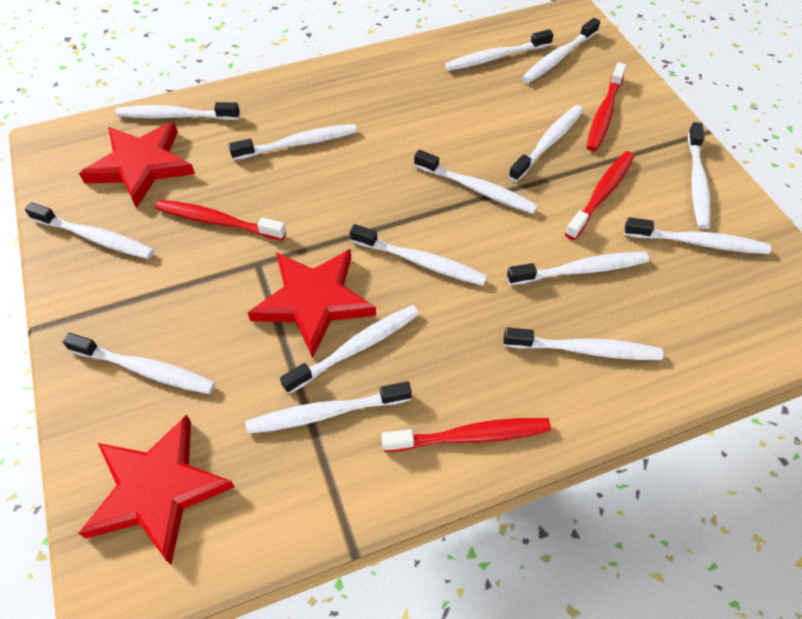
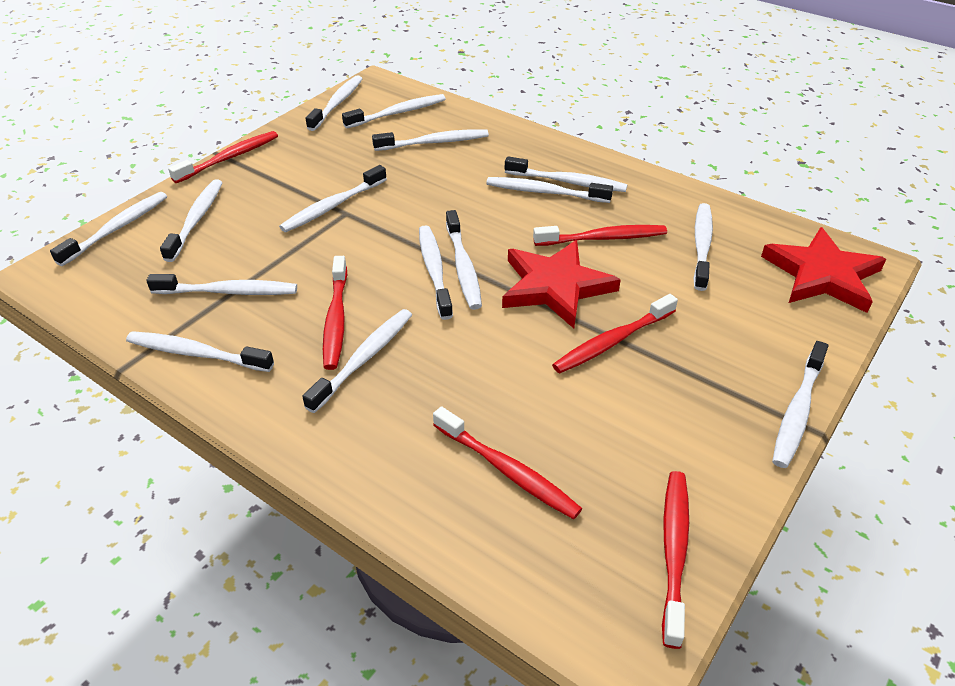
red star: [78,415,235,564] [79,122,195,208] [248,249,376,358] = 3 -> [502,240,621,329] [761,227,886,313] = 2
red toothbrush: [155,200,286,240] [381,418,551,452] [565,151,635,240] [586,62,626,152] = 4 -> [168,131,278,183] [323,256,347,370] [433,406,582,519] [533,225,667,246] [552,294,678,373] [662,471,689,649] = 6

